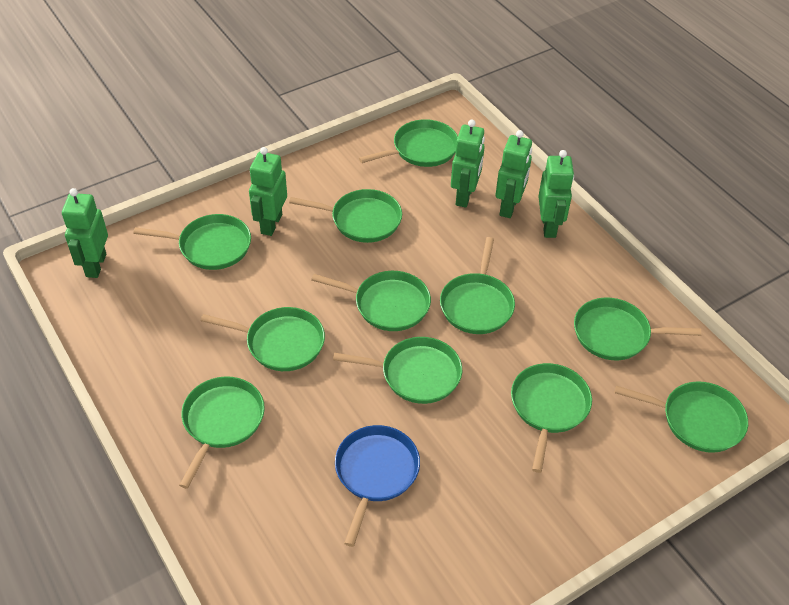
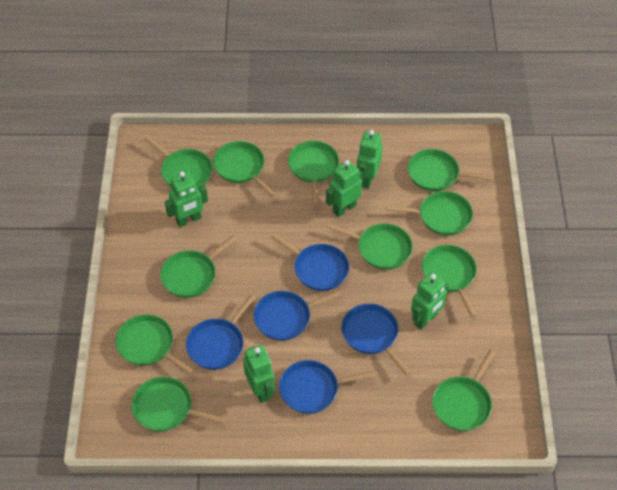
blue pan: [335,425,420,547] = 1 -> [186,294,255,370] [254,290,342,341] [271,233,349,291] [279,360,374,414] [342,304,411,376] = 5

